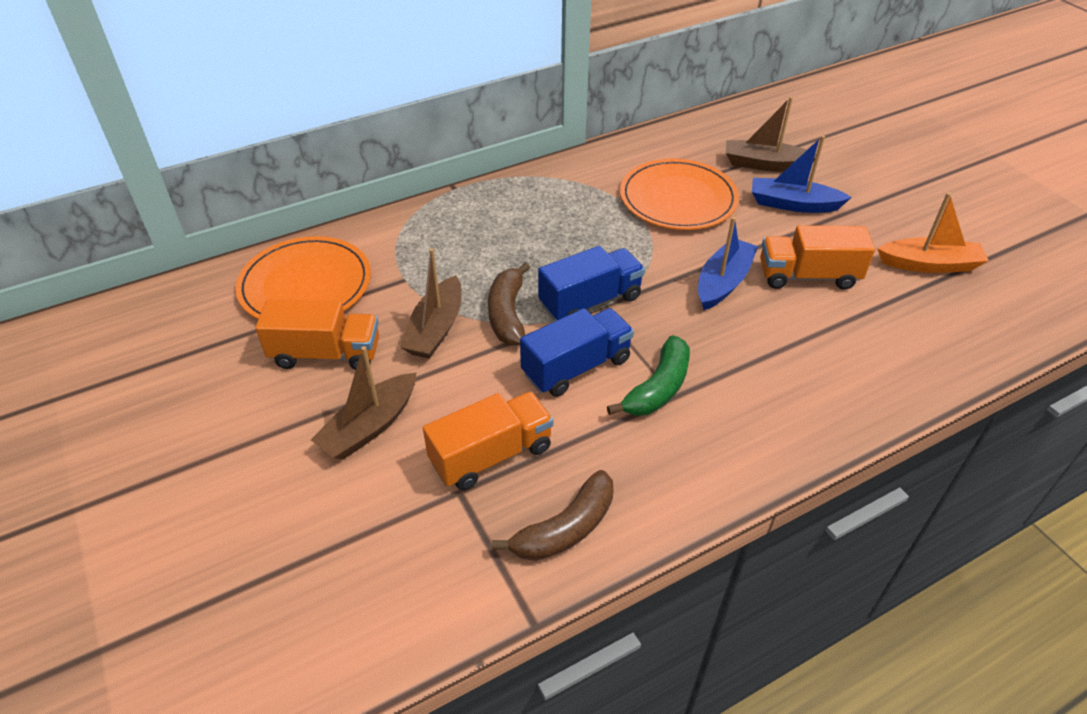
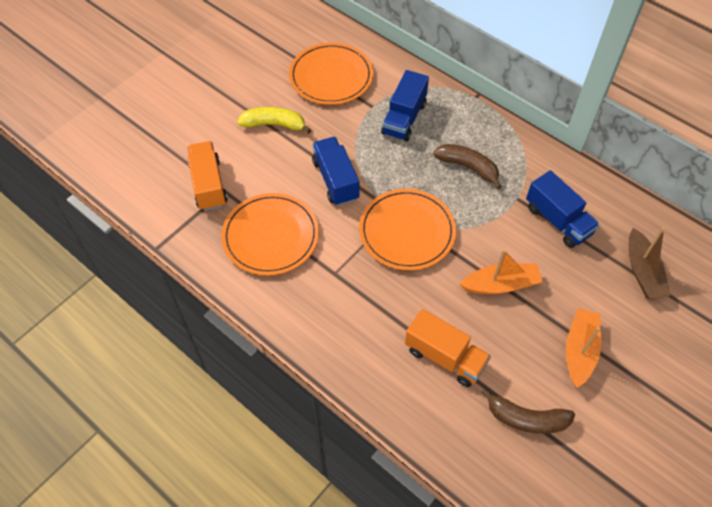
blue boat: [698,217,758,310] [752,135,852,213] = 2 -> none = 0
blue truck: [520,308,634,397] [538,246,645,321] = 2 -> [312,137,360,206] [381,70,429,141] [526,170,600,248] = 3
brown boat: [311,346,416,460] [400,248,462,359] [726,97,816,172] = 3 -> [628,227,670,298] = 1
green banana: [607,335,690,416] = 1 -> none = 0
orange boat: [877,192,989,273] = 1 -> [460,250,543,294] [566,308,601,388] = 2
orange plate: [235,236,371,319] [620,158,739,230] = 2 -> [221,193,319,275] [289,43,373,105] [359,189,456,270] = 3
orange truck: [255,300,379,370] [423,391,553,490] [760,225,875,290] = 3 -> [187,141,228,211] [405,309,491,387] = 2
yellow banana: none = 0 -> [237,107,311,134] = 1

